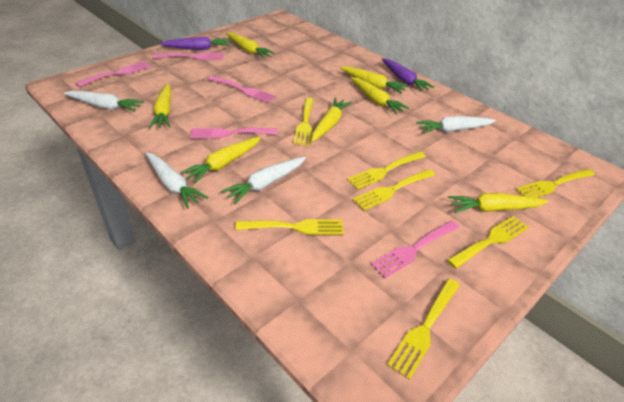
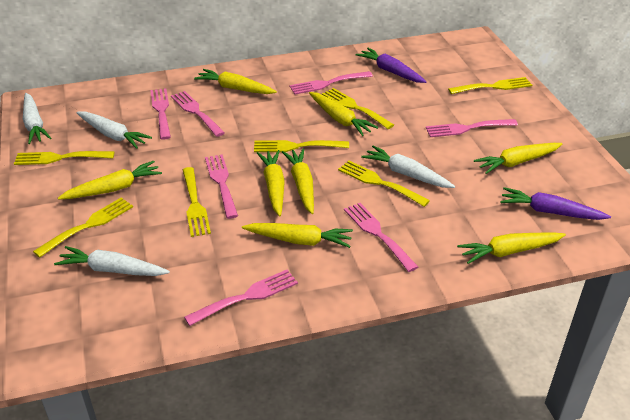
pink fork: [75,61,151,87] [152,53,223,60] [190,128,278,139] [207,76,276,103] [371,220,460,278] = 5 -> [150,88,171,140] [171,91,225,137] [184,270,298,326] [205,154,238,219] [289,71,373,95] [344,203,418,272] [426,119,518,137] = 7
yellow carrot: [149,83,171,128] [180,137,261,184] [226,33,275,58] [311,98,352,142] [340,67,408,93] [351,77,409,114] [448,193,549,213] = 7 -> [58,161,162,200] [194,69,277,94] [242,223,353,248] [257,150,285,216] [282,148,314,214] [309,92,378,136] [457,232,566,264] [474,143,562,174] = 8

